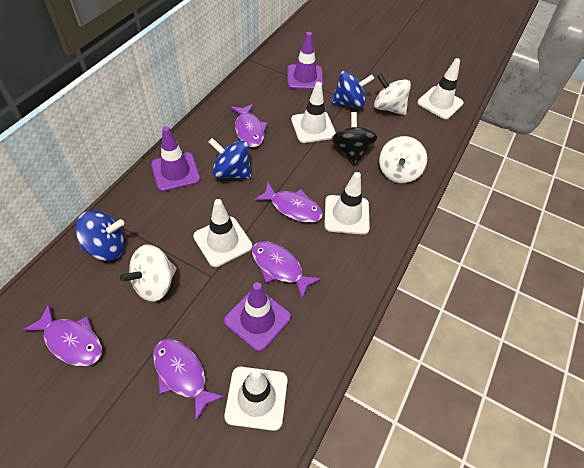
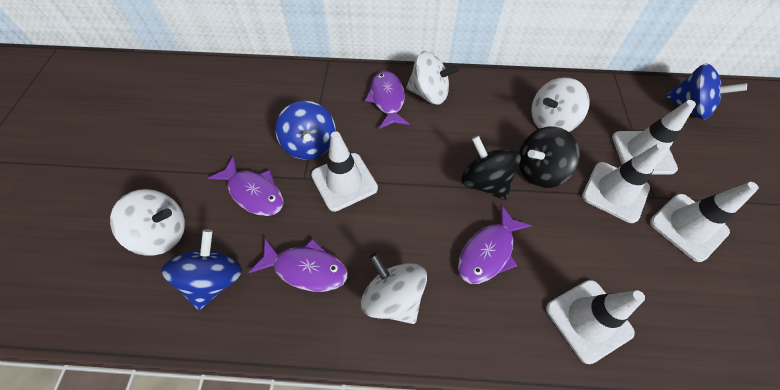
black spinning top: [332,112,377,166] = 1 -> [461,136,521,200] [519,126,580,188] = 2
purple fish: [23,304,102,366] [153,339,225,421] [230,104,268,147] [252,241,321,299] [254,181,323,223] = 5 -> [208,156,283,216] [249,239,348,292] [365,71,410,129] [458,205,532,284] = 4
purple traffic cone: [151,126,200,192] [224,282,291,352] [287,32,323,90] = 3 -> none = 0
white spinning top: [120,244,177,302] [374,74,411,115] [379,136,427,183] = 3 -> [110,189,185,256] [361,253,427,324] [406,51,460,105] [531,77,590,132] = 4

